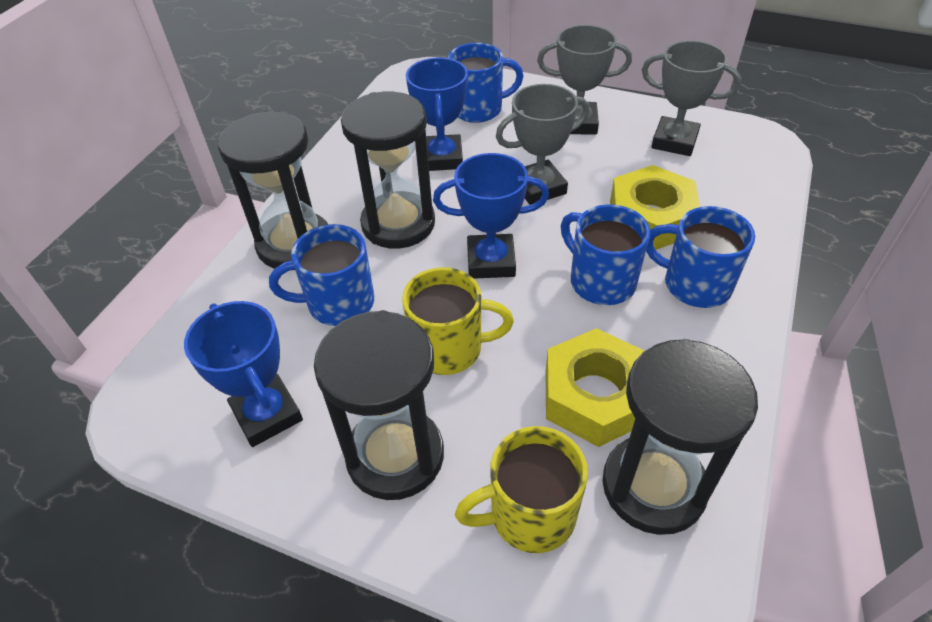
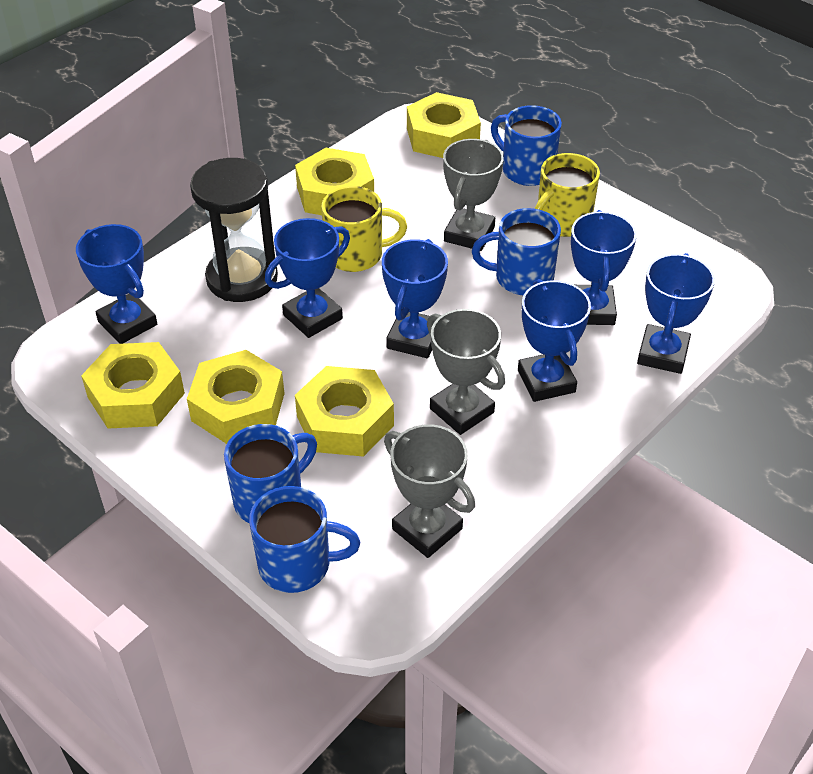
black hourglass: [218,111,328,270] [314,310,444,500] [341,92,435,249] [602,339,758,535] = 4 -> [190,158,278,302] = 1
blue trophy: [184,301,303,447] [406,58,468,171] [433,153,549,279] = 3 -> [76,224,157,344] [265,218,350,338] [382,239,448,358] [518,279,591,402] [571,210,637,325] [637,253,715,374] = 6
yellow nut: [546,328,645,447] [610,165,700,250] = 2 -> [81,342,185,429] [187,350,285,444] [295,148,374,215] [295,366,394,457] [407,92,481,158] = 5

